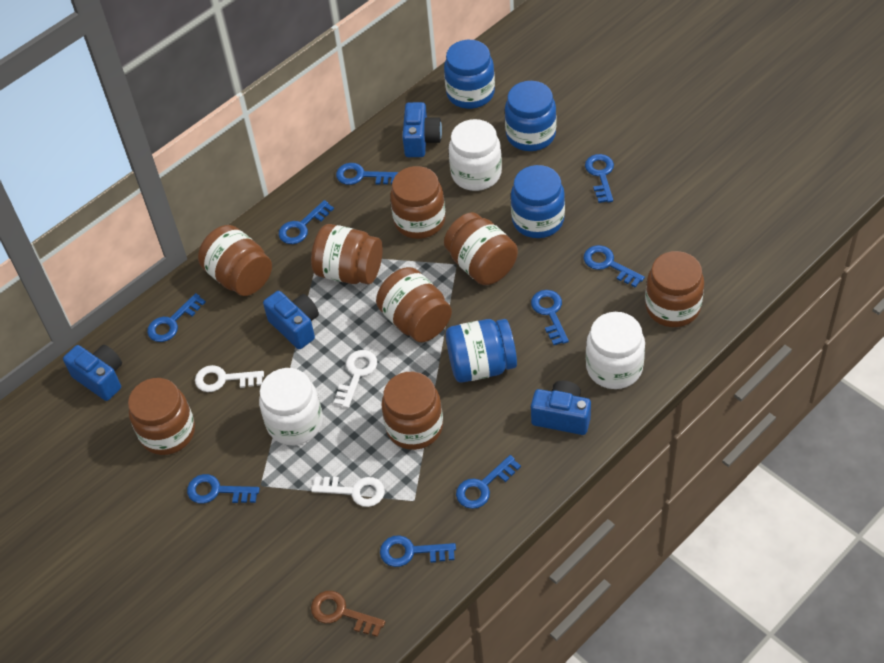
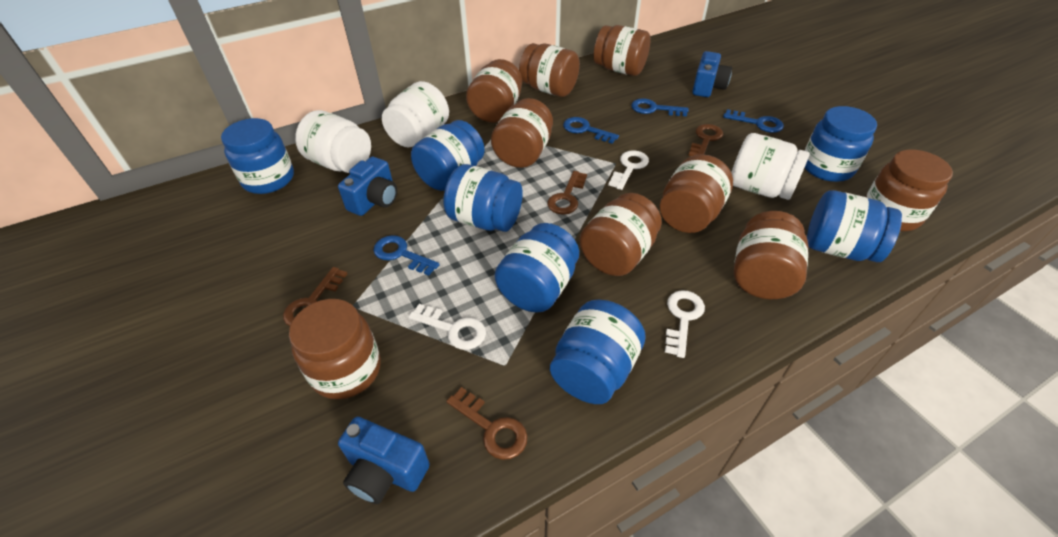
blue camera: [63,345,122,401] [263,291,319,349] [402,102,442,157] [531,381,591,435] = 4 -> [338,157,397,216] [338,417,430,504] [692,51,732,97] = 3
blue jar: [444,40,495,109] [446,319,517,383] [505,81,556,151] [511,165,565,238] = 4 -> [221,118,294,194] [411,120,485,191] [443,164,523,232] [495,223,579,312] [550,300,646,404] [805,106,877,182] [807,190,902,262] = 7
blue key: [147,293,206,342] [187,474,260,504] [279,200,334,244] [336,163,398,185] [380,535,456,567] [456,455,521,509] [531,290,569,345] [584,245,645,288] [585,154,614,203] = 9 -> [373,235,440,276] [563,117,619,143] [631,98,689,116] [723,109,784,133] = 4
brown jar: [128,378,195,455] [198,225,272,296] [311,224,383,284] [376,267,452,342] [381,372,443,450] [390,166,446,239] [444,212,518,285] [645,251,704,327] = 8 -> [289,299,381,400] [466,59,522,123] [491,98,553,168] [519,43,580,97] [579,193,662,276] [594,25,651,76] [660,154,733,233] [734,211,808,299] [865,149,953,231] = 9
brown key: [311,591,385,637] = 1 -> [283,267,347,326] [446,387,528,460] [547,171,587,215] [688,124,723,156] = 4

